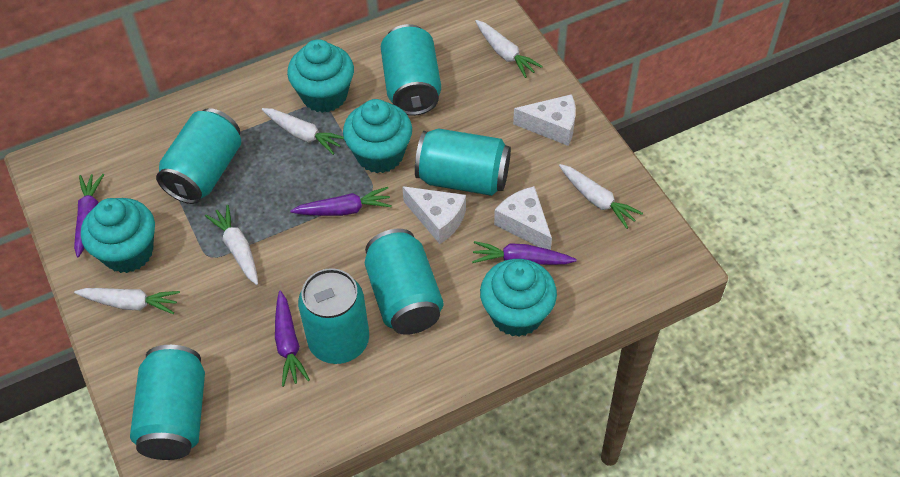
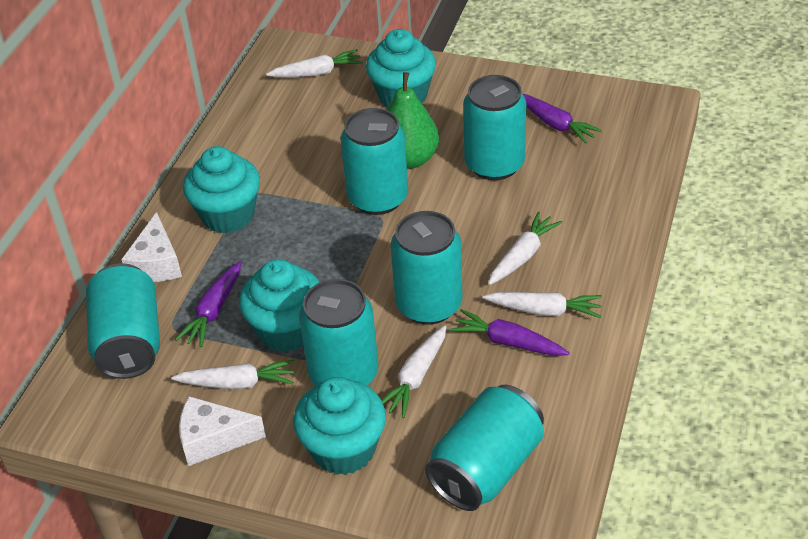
green pear: none = 0 -> [387,72,439,169] = 1
purple carrot: [74,174,104,257] [275,291,310,387] [290,187,392,216] [472,241,577,265] = 4 -> [175,261,241,347] [450,309,570,356] [523,94,602,144] = 3
white cheese: [402,186,466,244] [494,186,552,250] [513,94,576,146] = 3 -> [121,212,182,282] [179,396,266,466] = 2

